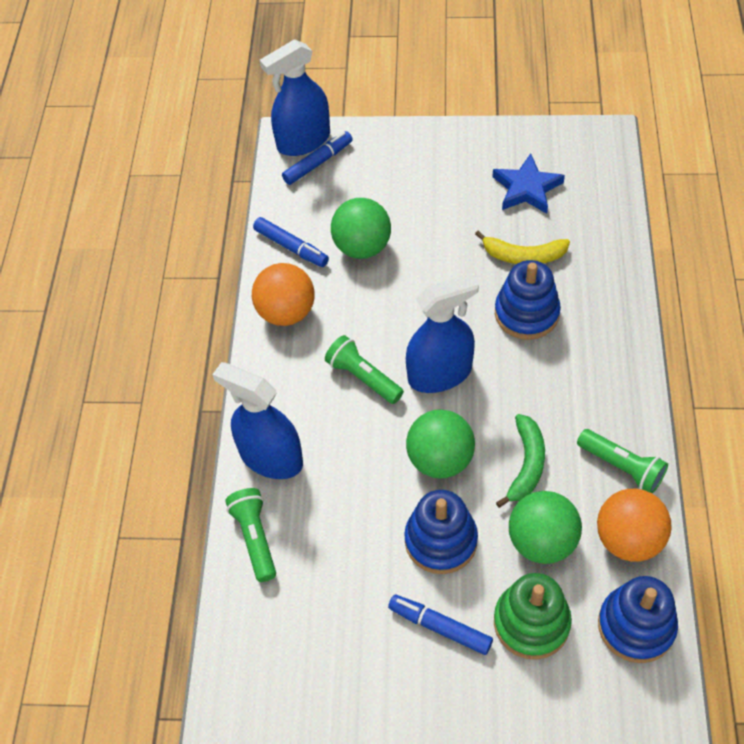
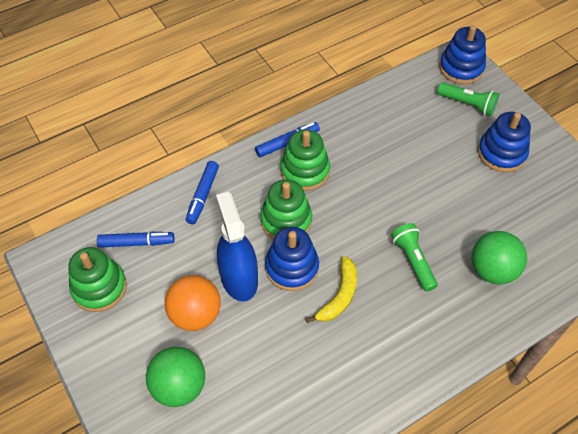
blue spray bottle: [212,362,303,479] [260,39,330,156] [406,273,479,393] = 3 -> [216,192,258,301] = 1
blue star: [492,154,565,214] = 1 -> none = 0
green ball: [331,198,391,259] [406,409,475,479] [509,491,582,564] = 3 -> [146,347,205,407] [472,231,527,285] = 2
green banana: [496,414,545,508] = 1 -> none = 0
green flashlight: [225,488,276,582] [325,335,404,404] [577,429,668,494] = 3 -> [391,223,438,292] [437,82,499,116] = 2
green stacking toy: [494,573,572,660] = 1 -> [68,247,127,312] [260,179,312,239] [280,129,330,191] = 3
orange ball: [252,263,315,326] [597,489,672,561] = 2 -> [165,275,221,331] = 1

